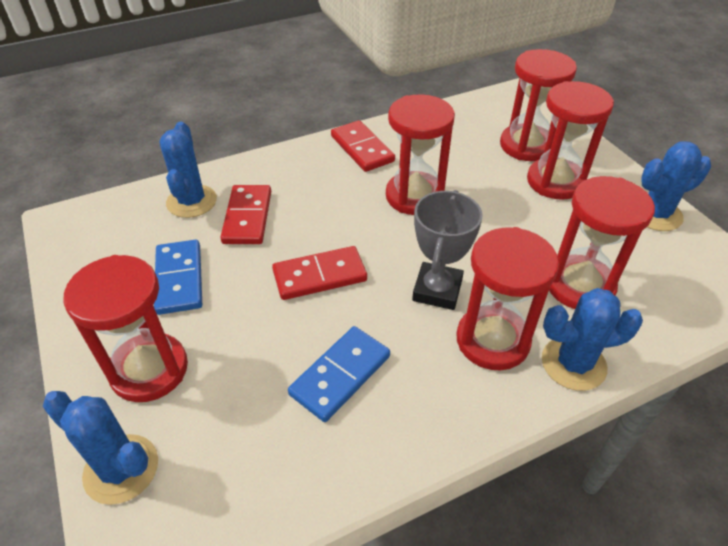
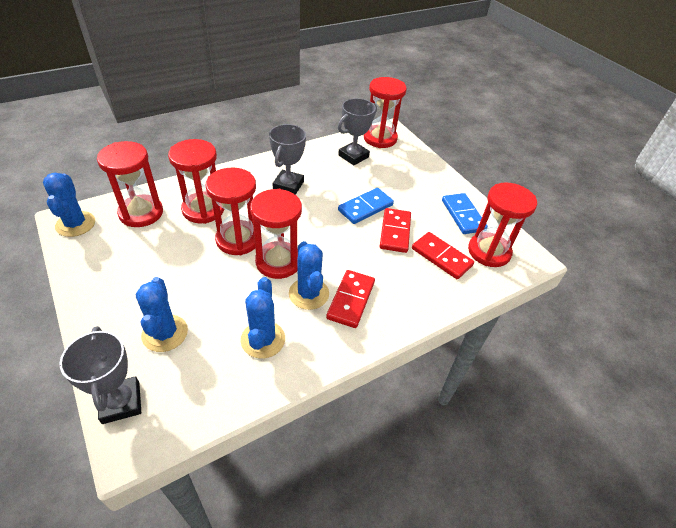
grey trophy: [412,190,483,310] = 1 -> [59,326,141,424] [269,124,306,195] [338,98,377,165] = 3

